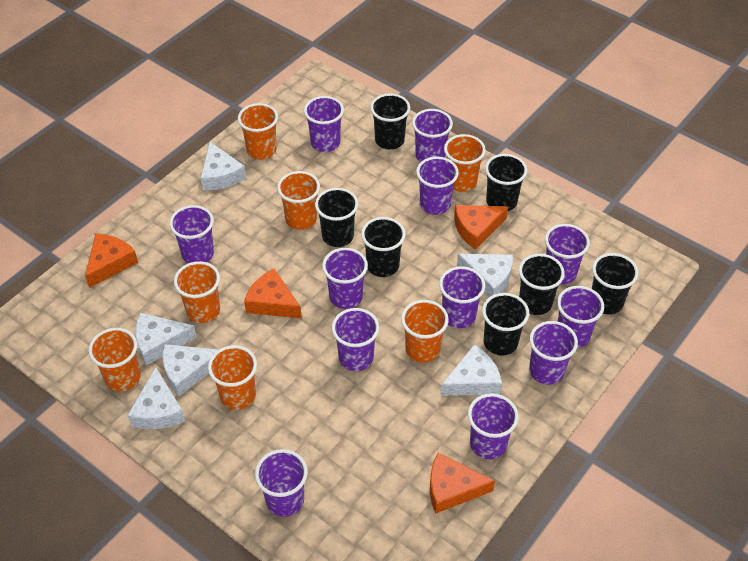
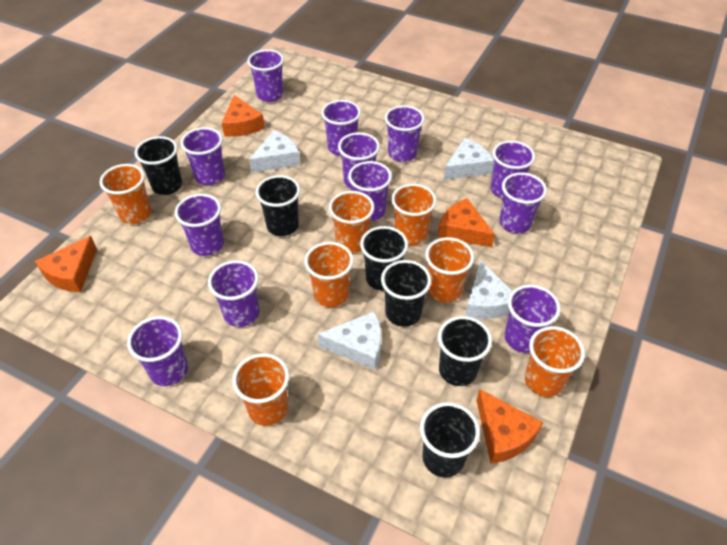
black cup: [315,188,358,247] [361,217,406,277] [370,93,410,149] [482,293,529,356] [485,154,527,211] [519,254,565,315] [592,253,638,314] = 7 -> [135,136,182,195] [255,175,300,236] [360,226,408,291] [381,260,431,327] [420,402,480,477] [438,316,492,386] = 6
white cheese: [127,367,185,429] [135,313,197,366] [162,344,218,397] [201,142,246,190] [441,344,502,396] [457,254,513,297] = 6 -> [249,130,300,173] [318,311,381,370] [444,138,494,180] [465,260,512,319] = 4

